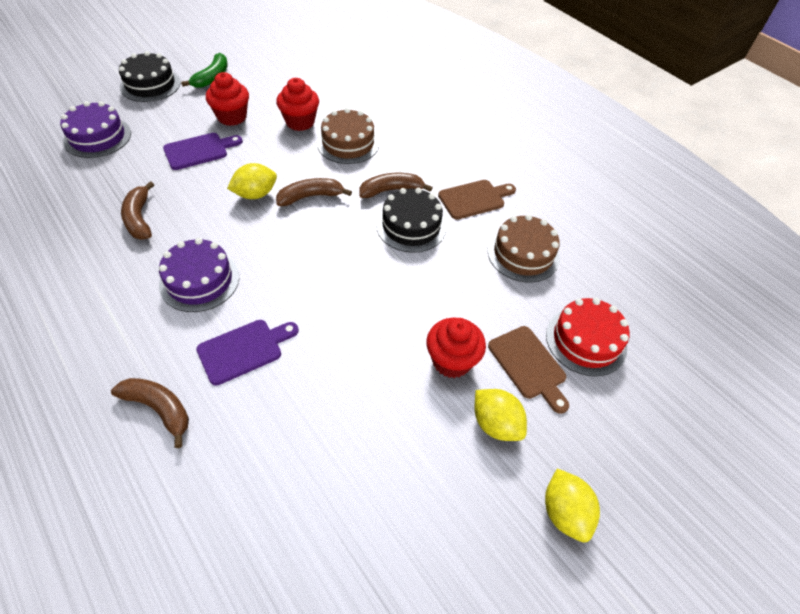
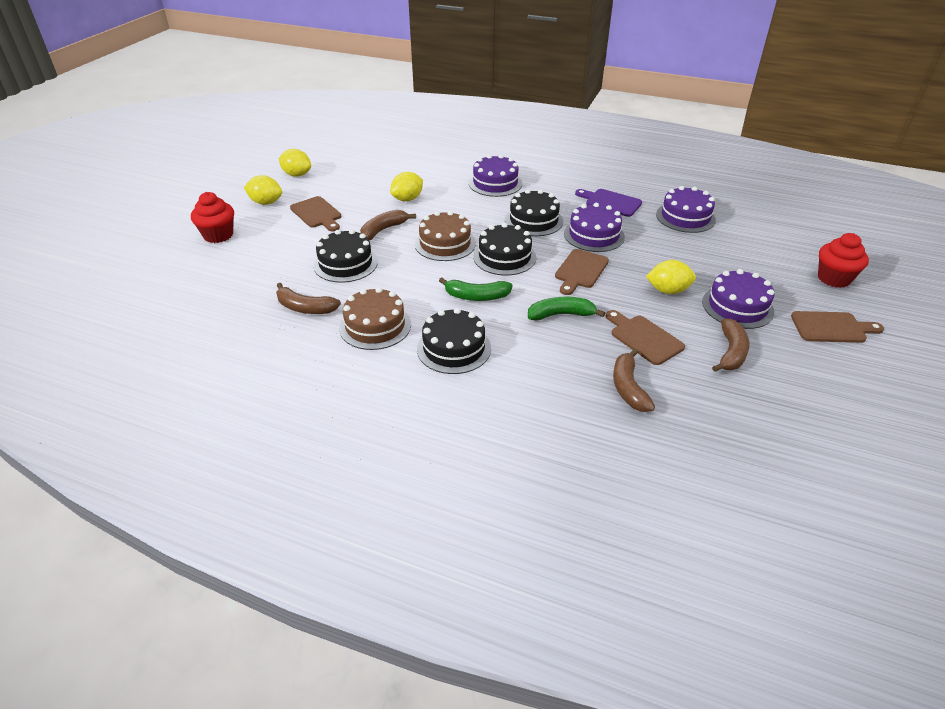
black cake: [119,51,181,102] [376,188,446,253] = 2 -> [313,229,378,283] [417,308,491,374] [473,223,536,275] [505,189,563,236] = 4
brown cutting board: [438,180,516,220] [488,326,569,414] = 2 -> [290,196,342,231] [555,249,609,295] [606,310,685,365] [791,311,884,343] = 4
green banana: [181,53,228,88] = 1 -> [439,277,513,301] [528,296,605,321] = 2
purple cake: [60,101,131,158] [159,238,239,312] = 2 -> [469,155,522,197] [564,203,625,252] [656,186,716,233] [702,269,774,329] = 4
purple cutting board: [163,133,243,170] [196,320,299,386] = 2 -> [575,189,642,217] = 1
red cake: [546,298,630,376] = 1 -> none = 0
red cupcake: [206,72,249,126] [276,78,319,131] [426,318,486,378] = 3 -> [191,192,234,243] [818,233,869,288] = 2
yellow lemon: [227,163,277,199] [475,389,527,441] [545,469,600,542] = 3 -> [244,175,282,205] [279,149,311,177] [390,172,423,201] [646,260,696,294] = 4

